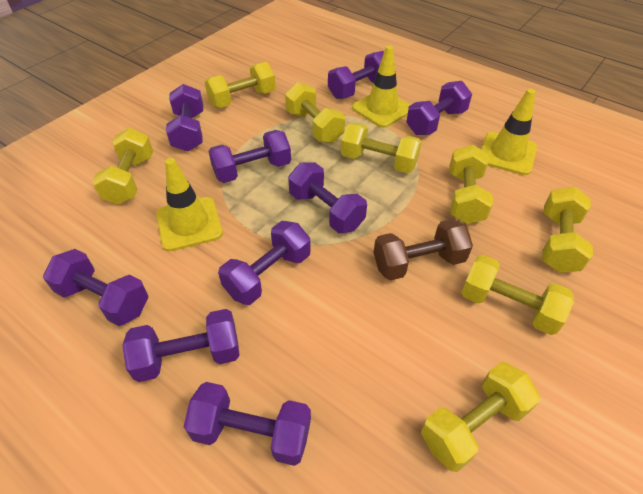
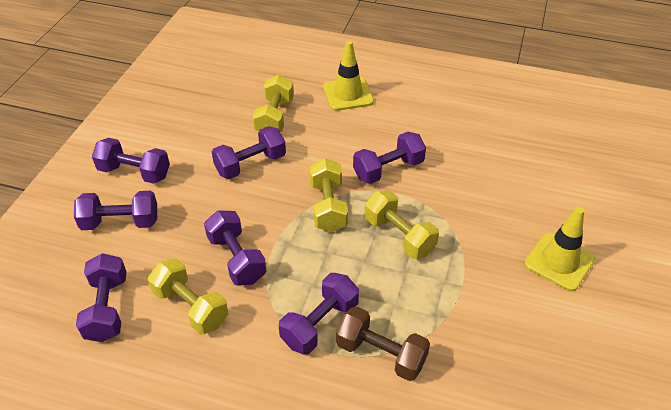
purple dumbbell: [43,249,148,326] [122,309,240,382] [166,84,203,151] [184,382,311,466] [208,130,291,183] [218,221,311,305] [288,162,367,233] [328,51,384,99] [406,81,472,135] = 9 -> [74,191,157,230] [76,253,127,342] [92,138,170,184] [204,210,266,286] [212,126,286,179] [279,273,359,355] [353,132,426,184] = 7
yellow dumbbell: [92,128,153,205] [205,62,276,108] [285,82,345,143] [341,123,422,173] [421,362,540,472] [449,145,493,224] [461,255,574,335] [542,187,593,273] = 8 -> [148,258,228,335] [252,74,294,132] [310,158,348,232] [365,190,439,259] = 4
yellow traffic cone: [156,158,223,251] [352,45,410,128] [481,89,537,175] = 3 -> [323,41,374,111] [524,207,596,291] = 2

